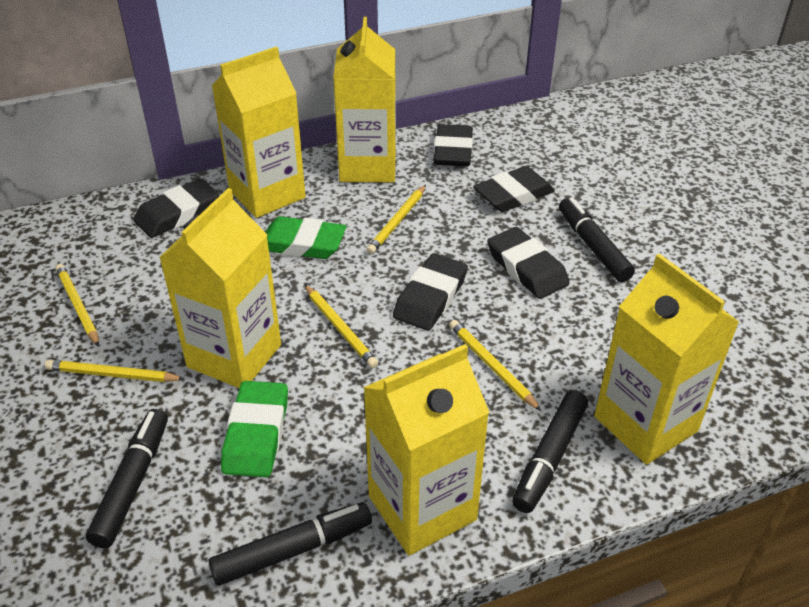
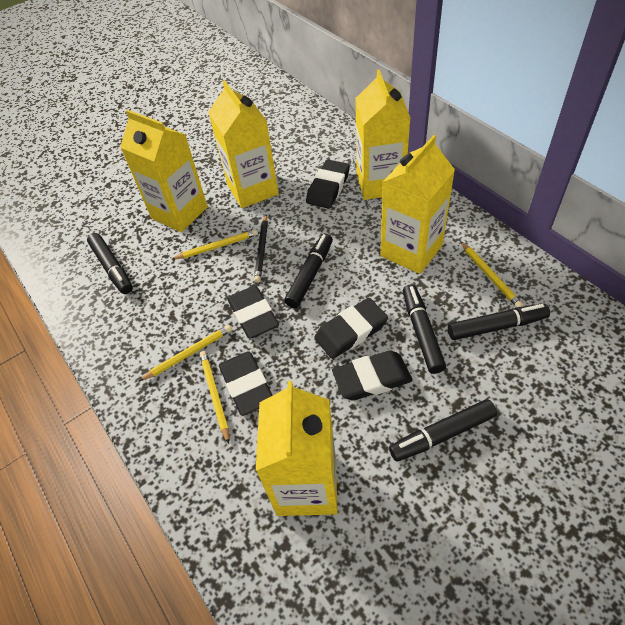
black marker: [86,409,168,548] [208,502,372,586] [512,390,588,513] [559,197,635,282] = 4 -> [87,233,133,294] [284,233,333,308] [389,399,497,462] [403,284,446,374] [448,304,550,340] = 5
black pencil: none = 0 -> [254,214,268,283] = 1
green eraser: [221,381,288,477] [265,216,346,259] = 2 -> none = 0
yellow pencil: [45,360,185,382] [55,264,99,347] [304,284,378,368] [366,185,426,254] [449,320,541,411] = 5 -> [139,325,232,381] [172,229,258,259] [199,351,229,444] [460,241,523,307] = 4

